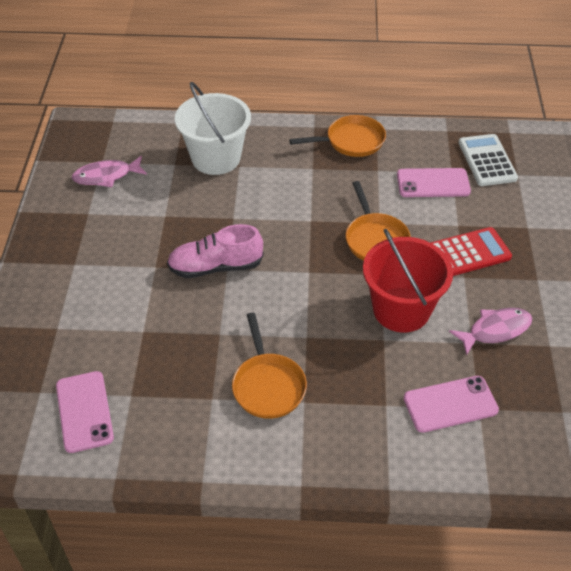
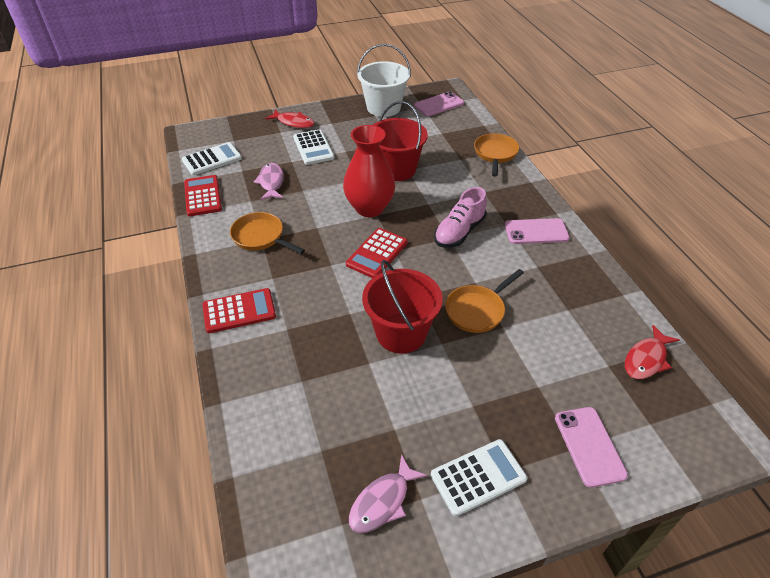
red bucket: [363,228,453,332] = 1 -> [362,260,443,354] [373,101,428,181] = 2
red calculator: [431,227,512,276] = 1 -> [184,175,222,216] [202,288,276,333] [346,228,408,278] = 3
red fish: none = 0 -> [265,109,315,128] [625,325,679,379] = 2
red vase: none = 0 -> [343,125,395,217] = 1
white calculator: [459,134,518,186] = 1 -> [182,142,242,175] [293,129,335,165] [431,439,527,516] = 3

